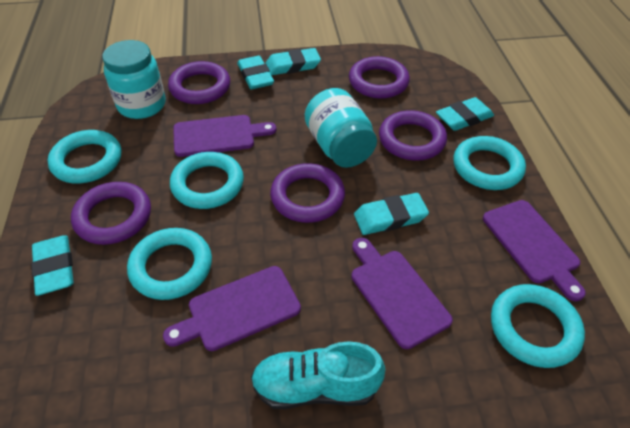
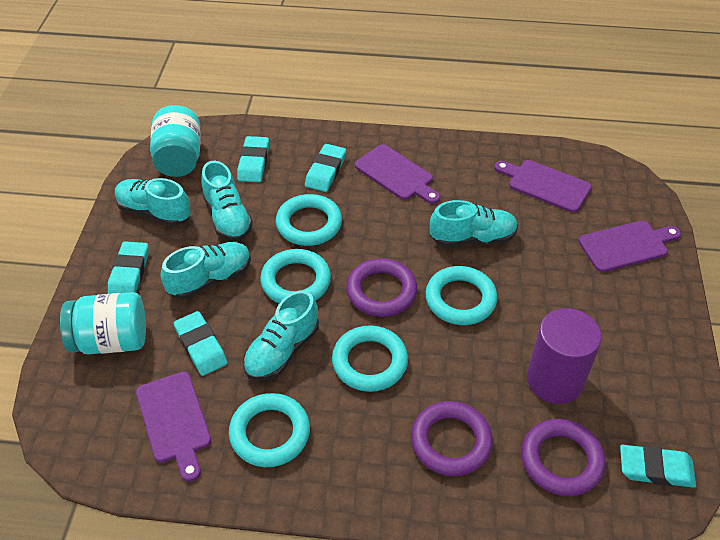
purple cylinder: none = 0 -> [527,308,602,404] = 1
purple ring: [71,182,151,245] [168,61,230,104] [270,163,345,223] [349,56,410,99] [379,110,447,161] = 5 -> [346,258,417,317] [411,401,493,476] [521,419,605,496] = 3
turquoise shoe: [251,341,385,409] = 1 -> [115,178,191,226] [161,242,251,299] [201,161,253,241] [243,290,319,381] [430,200,518,247] = 5

